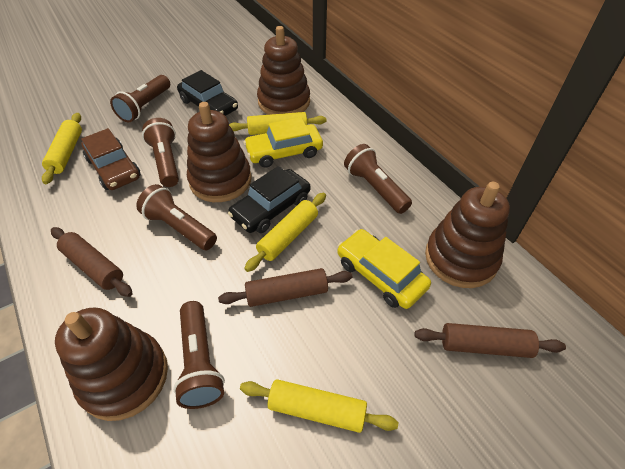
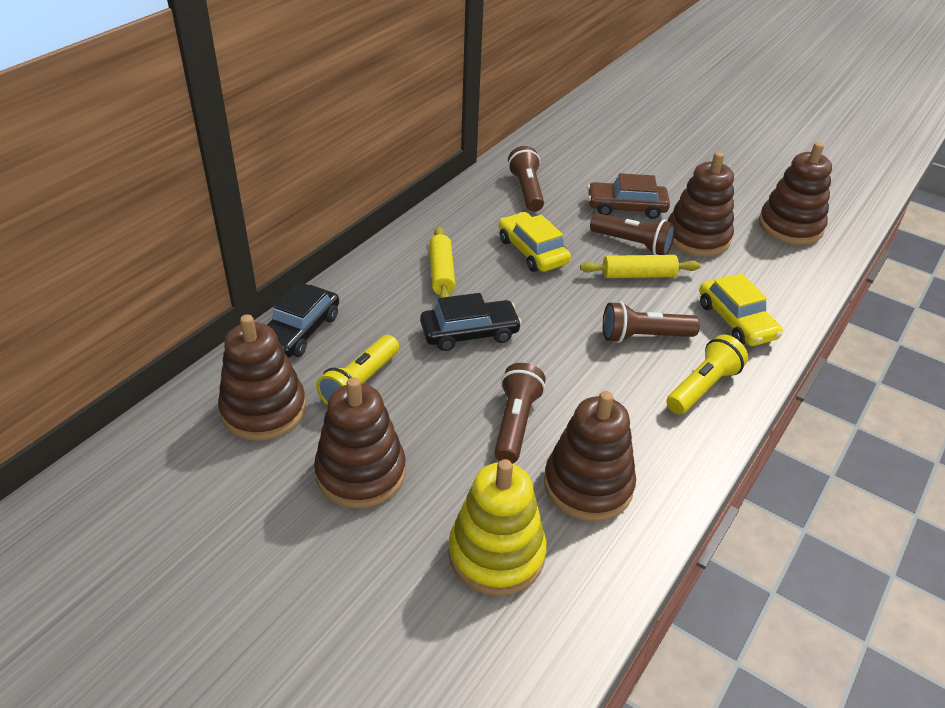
brown flashlight: [110,75,170,122] [136,184,217,250] [142,118,179,187] [173,301,225,409] [344,144,412,214] = 5 -> [494,363,546,463] [508,146,544,212] [590,213,675,255] [603,301,700,343] = 4
brown rolling pin: [51,227,133,297] [218,268,353,307] [414,323,566,358] = 3 -> none = 0
brown stacking toy: [55,307,168,421] [187,102,252,202] [257,26,310,115] [425,182,510,288] = 4 -> [218,314,306,441] [314,377,406,508] [544,391,636,521] [667,152,734,257] [759,142,832,245] = 5
yellow flashlight: none = 0 -> [316,335,399,405] [666,335,748,415] = 2
yellow rolling pin: [42,113,82,184] [229,112,326,135] [240,379,398,433] [244,193,326,272] = 4 -> [429,227,455,298] [580,255,701,278] = 2
yellow stacking toy: none = 0 -> [448,459,547,596] = 1

